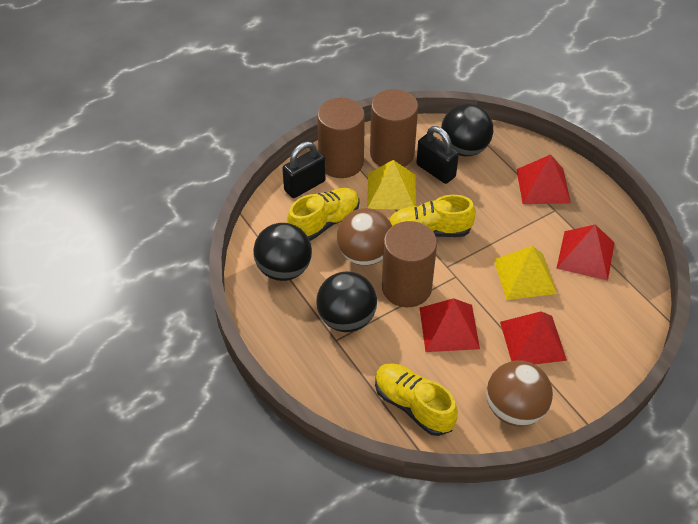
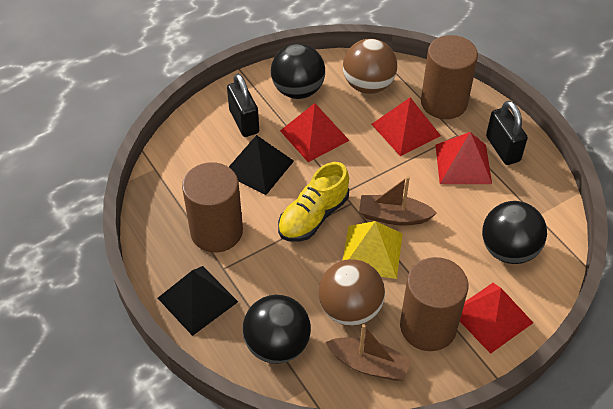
black pyramid: none = 0 -> [158,266,238,336] [229,135,294,195] = 2
brown boat: none = 0 -> [326,324,411,381] [359,176,437,226] = 2
yellow pyramid: [367,160,416,210] [494,246,557,300] = 2 -> [342,221,403,279] = 1
yellow shoe: [287,188,360,241] [375,363,458,436] [389,195,476,237] = 3 -> [278,162,349,242] = 1

